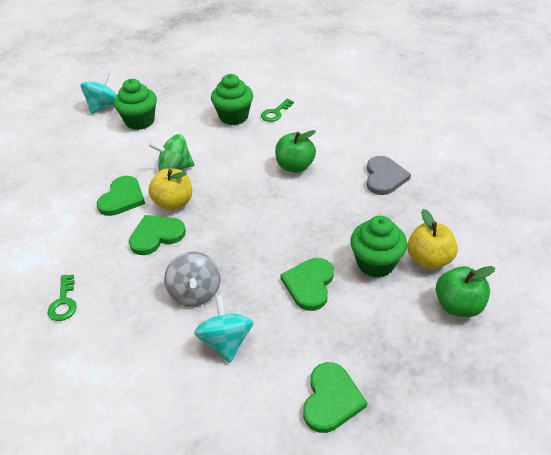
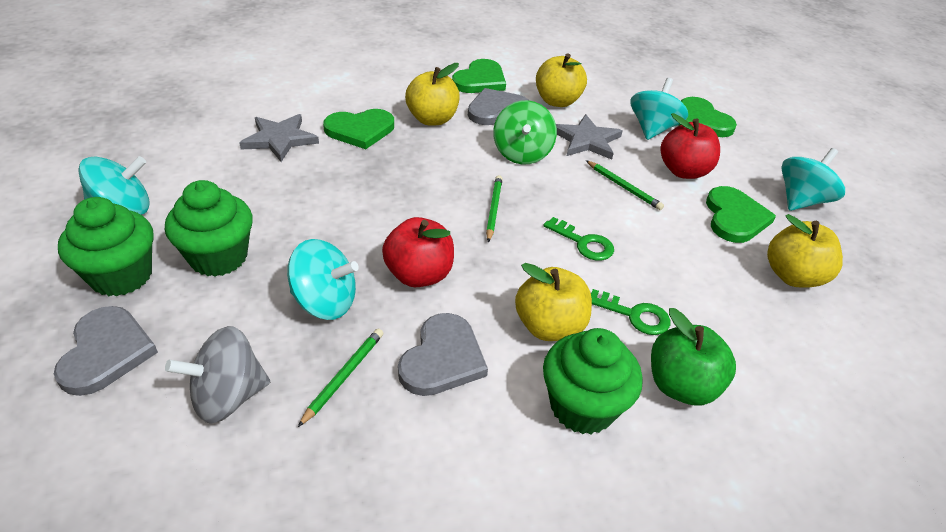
green apple: [275,130,316,173] [436,266,495,317] = 2 -> [651,308,736,406] = 1
green pencil: none = 0 -> [298,328,383,427] [486,175,502,243] [586,160,664,210] = 3
grey heart: [367,156,411,195] = 1 -> [54,306,158,396] [398,313,488,396] [468,88,528,125] = 3
grey star: none = 0 -> [239,114,319,162] [556,114,623,160] = 2
red apple: none = 0 -> [382,217,454,287] [661,113,720,179] = 2
turquoise spinning top: [81,72,117,114] [194,295,253,363] = 2 -> [78,156,150,215] [287,239,359,320] [630,78,688,140] [781,148,845,211] = 4
yellow apple: [148,168,192,210] [407,209,458,269] = 2 -> [405,63,460,126] [515,263,592,341] [536,53,587,107] [767,214,843,287] = 4

